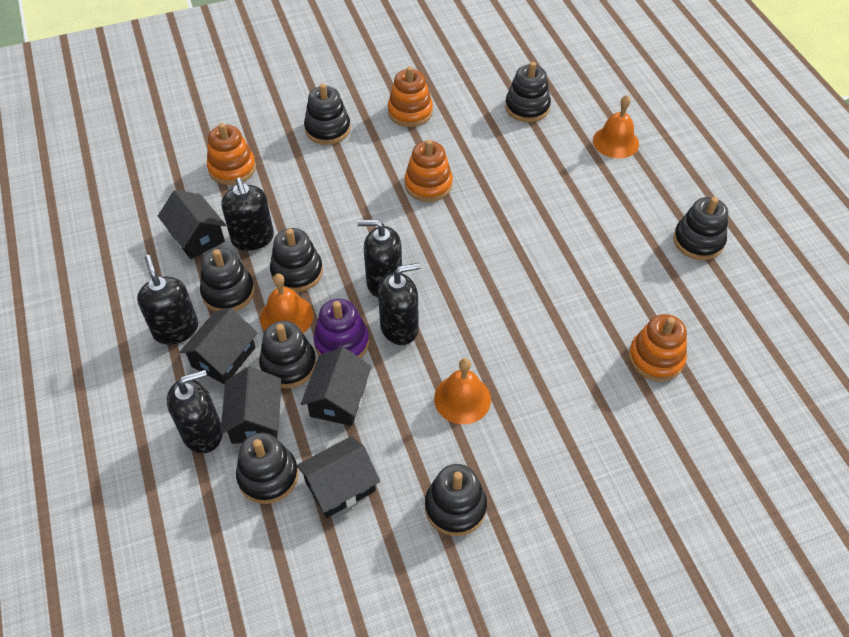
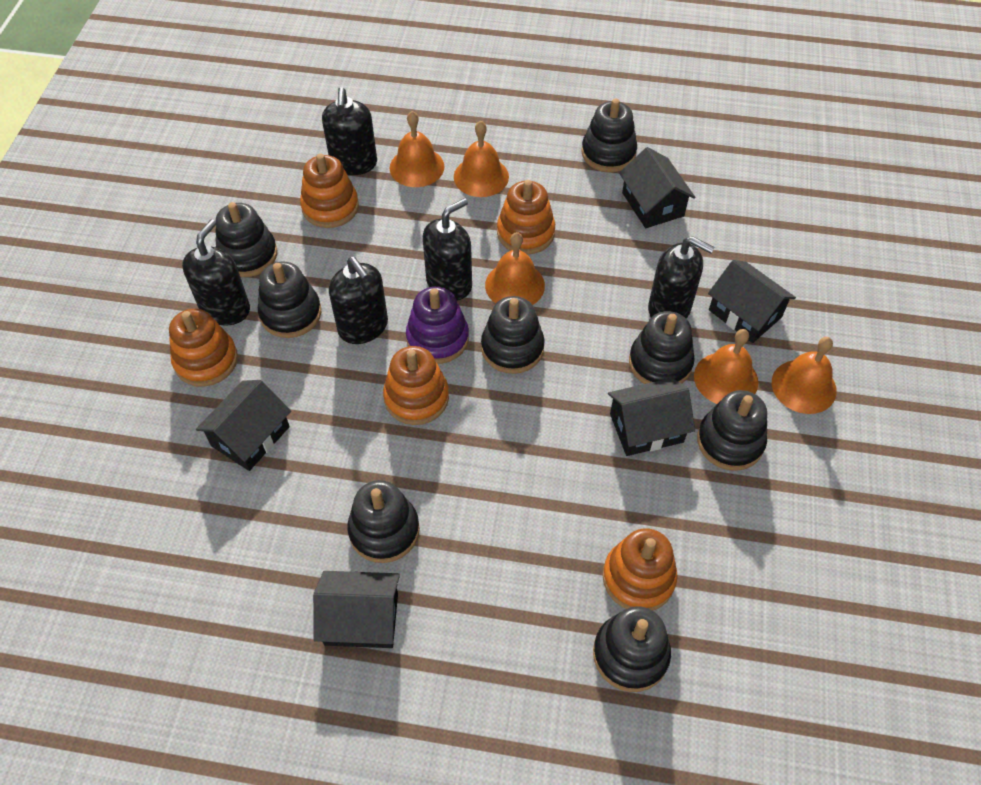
orange bell: [260,273,314,333] [434,358,491,424] [593,95,639,159] = 3 -> [390,111,444,187] [454,121,509,197] [485,232,545,305] [694,329,758,404] [772,337,837,414] = 5
orange stacking toy: [207,123,256,185] [388,66,433,127] [405,140,453,202] [629,314,687,382] = 4 -> [169,309,238,387] [300,153,359,228] [383,346,449,425] [497,180,555,255] [603,528,678,611] = 5

